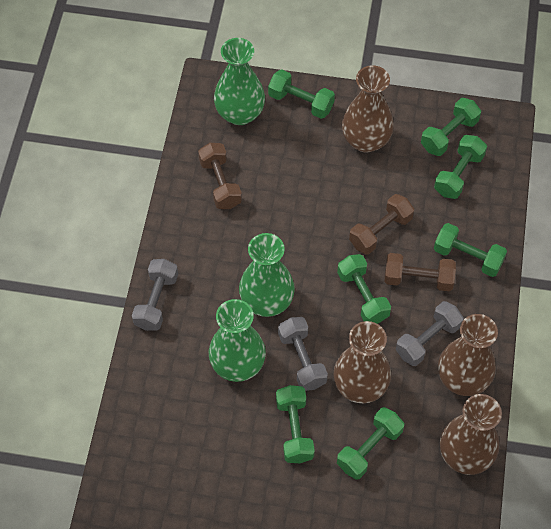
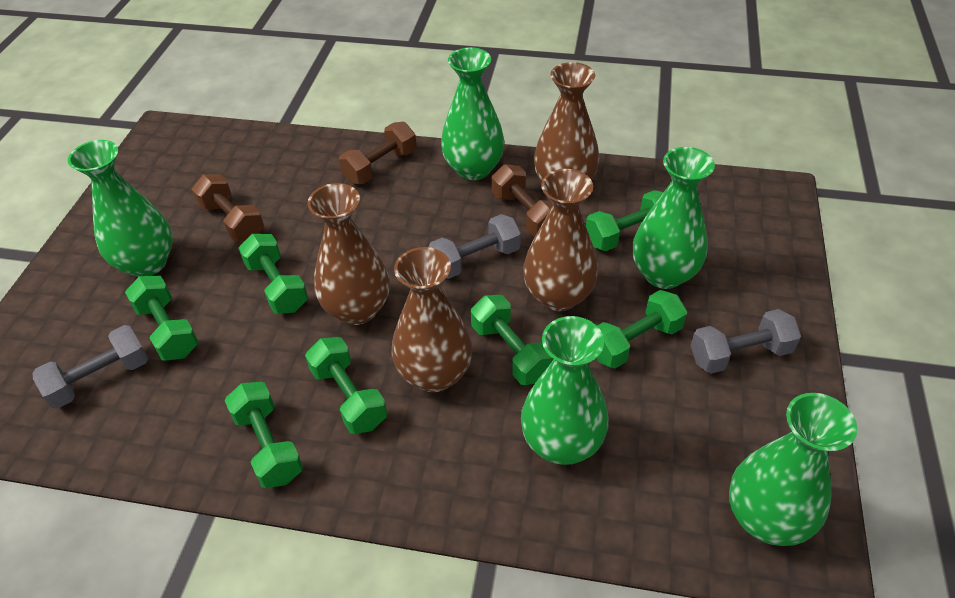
green vase: [209,299,266,382] [214,38,265,125] [239,233,295,317] = 3 -> [68,140,173,277] [441,47,505,180] [521,316,609,465] [633,147,715,289] [729,393,857,546] = 5

